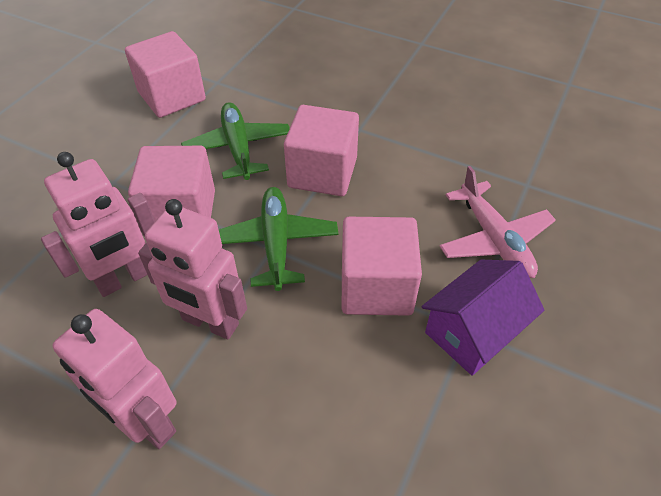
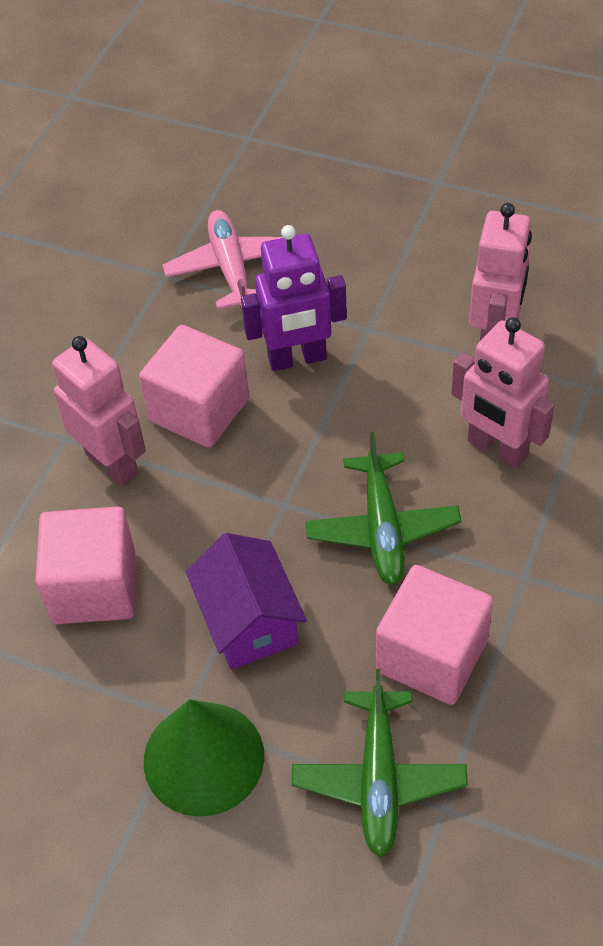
green cone: none = 0 -> [144,699,264,817] = 1
pink cube: [125,31,206,118] [128,146,215,221] [284,105,359,196] [342,217,422,316] = 4 -> [35,506,135,624] [139,325,249,448] [376,565,493,705] = 3
purple robot: none = 0 -> [241,225,347,371] = 1

